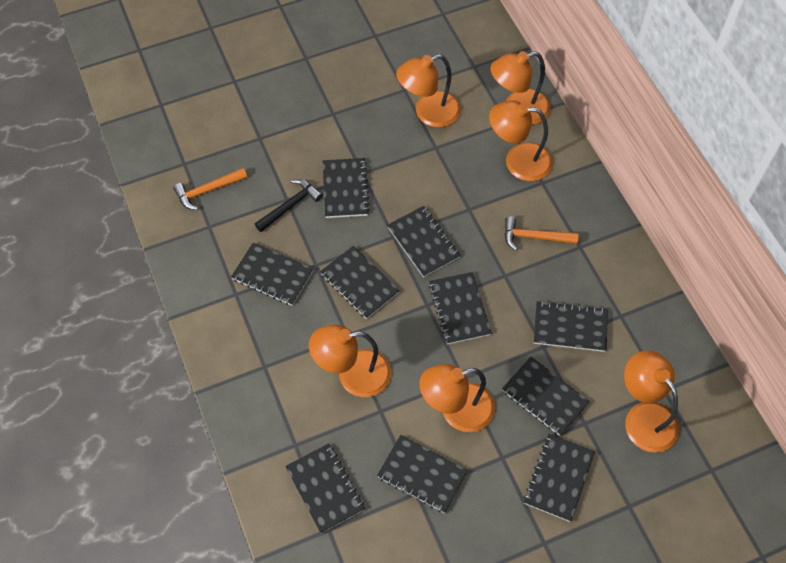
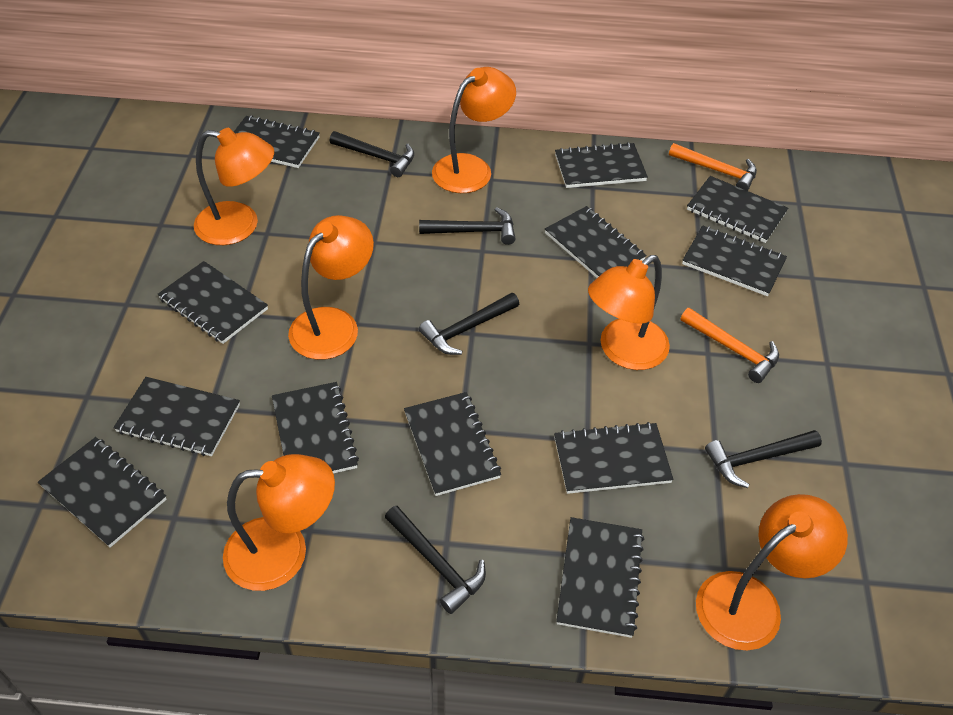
black hammer: [255,179,323,232] = 1 -> [330,131,414,177] [384,506,486,614] [419,207,516,245] [419,293,519,355] [705,430,822,488] = 5
black notebook: [231,242,313,306] [285,443,365,533] [320,246,400,319] [323,158,370,218] [377,435,468,513] [387,206,461,277] [429,272,492,344] [502,357,590,436] [523,434,595,522] [534,300,608,352] = 10 -> [38,437,167,548] [113,377,240,456] [158,261,268,344] [234,116,320,168] [272,382,359,473] [404,392,501,496] [545,206,647,278] [554,422,674,494] [555,142,648,188] [556,517,644,638] [682,225,787,296] [687,176,788,243] = 12

